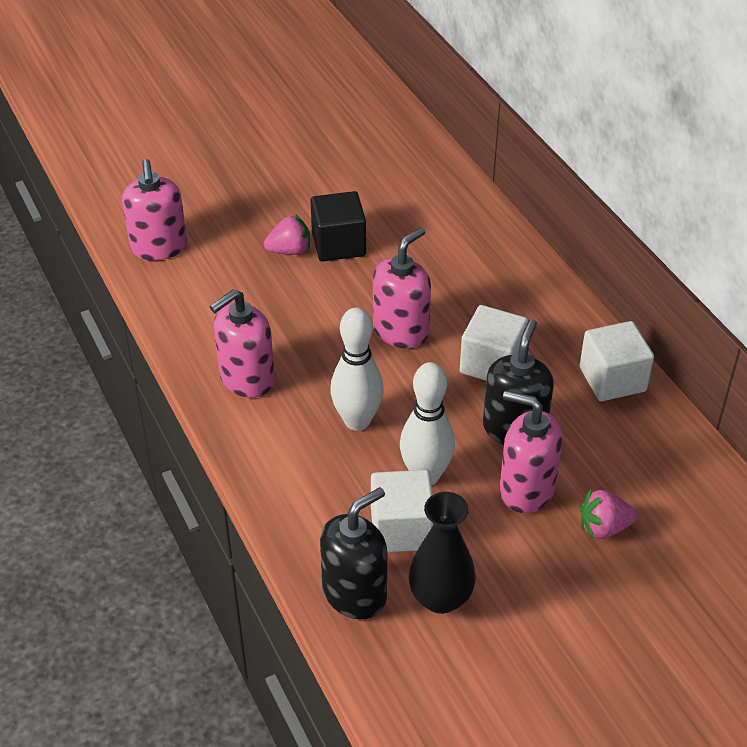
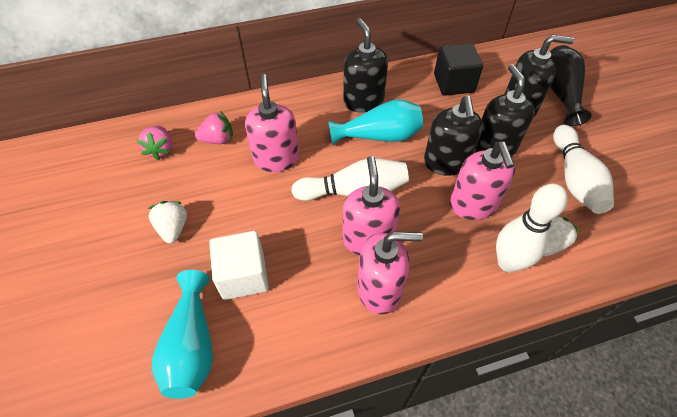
black soap dispenser: [320,487,387,620] [483,319,554,445] = 2 -> [343,18,388,112] [424,96,483,176] [475,64,535,157] [505,35,574,118] = 4
turquoise vase: none = 0 -> [152,270,213,399] [328,99,423,145] = 2
white bowling pin: [330,308,384,431] [400,362,455,485] = 2 -> [291,158,409,201] [496,183,568,272] [553,125,614,214] = 3
white cube: [371,470,433,552] [460,305,528,381] [580,321,654,401] = 3 -> [209,231,269,300] = 1
white strawberry: none = 0 -> [147,201,187,243] [543,216,580,256] = 2

